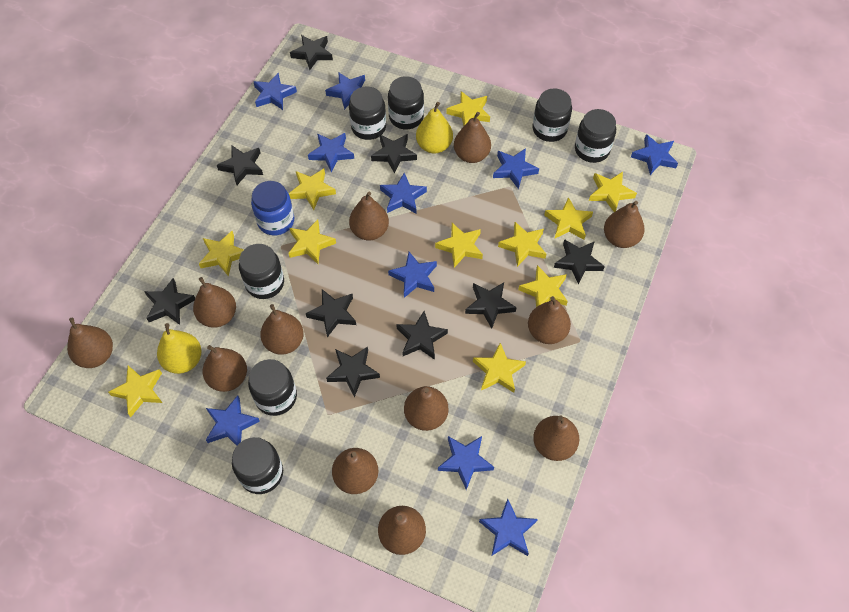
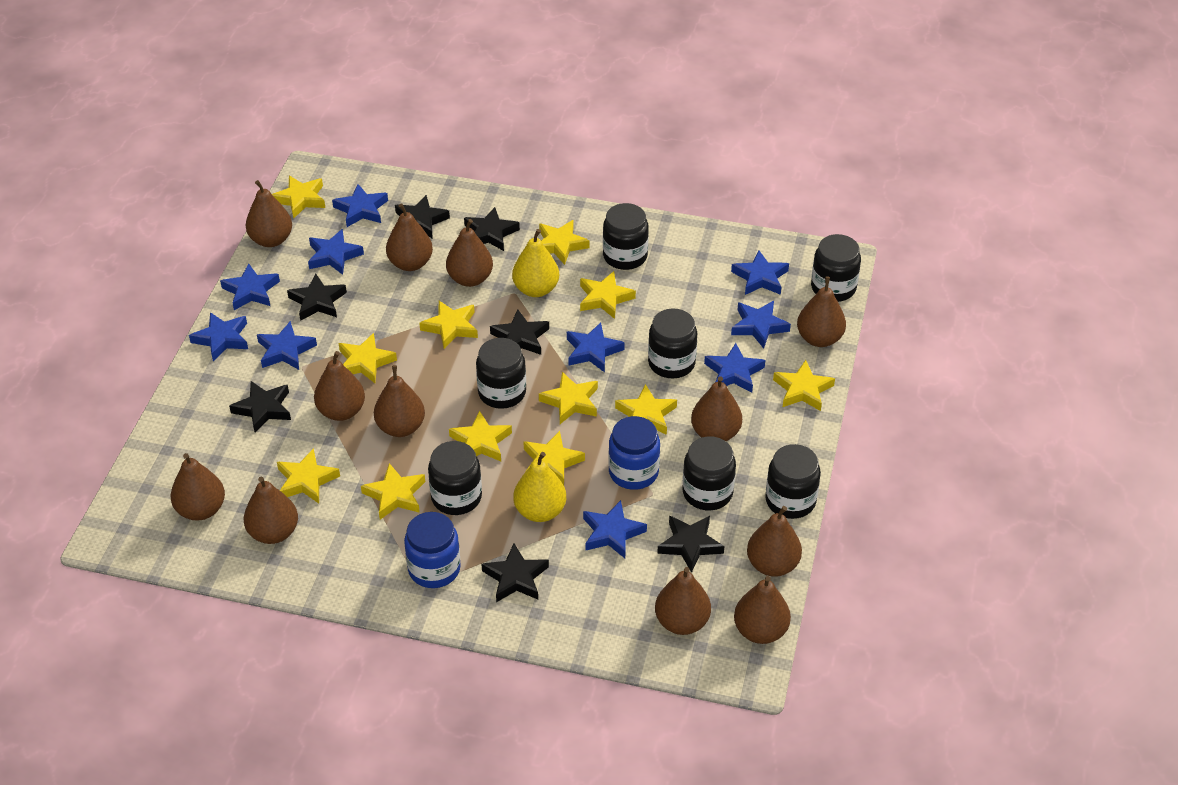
black star: [144,278,195,325] [217,146,263,185] [290,35,333,70] [306,289,356,337] [326,347,380,398] [371,134,417,174] [396,311,448,360] [465,282,517,329] [554,239,605,285] = 9 -> [229,381,291,433] [287,274,347,321] [395,195,450,238] [464,207,520,251] [482,543,549,602] [490,309,549,355] [657,516,724,573] = 7
blue jar: [251,181,294,235] = 1 -> [404,512,461,588] [608,416,660,490] = 2
yellow star: [108,366,162,417] [199,231,244,277] [289,169,336,210] [289,220,336,264] [435,223,483,268] [446,91,490,126] [473,343,526,393] [498,222,546,267] [518,265,568,307] [544,197,593,239] [589,172,637,212] = 11 -> [272,175,325,219] [277,448,340,503] [339,333,397,383] [361,463,425,520] [419,301,478,349] [449,411,512,461] [523,431,585,485] [539,220,590,265] [539,372,598,424] [580,271,636,319] [615,384,677,435] [773,360,835,411] = 12

